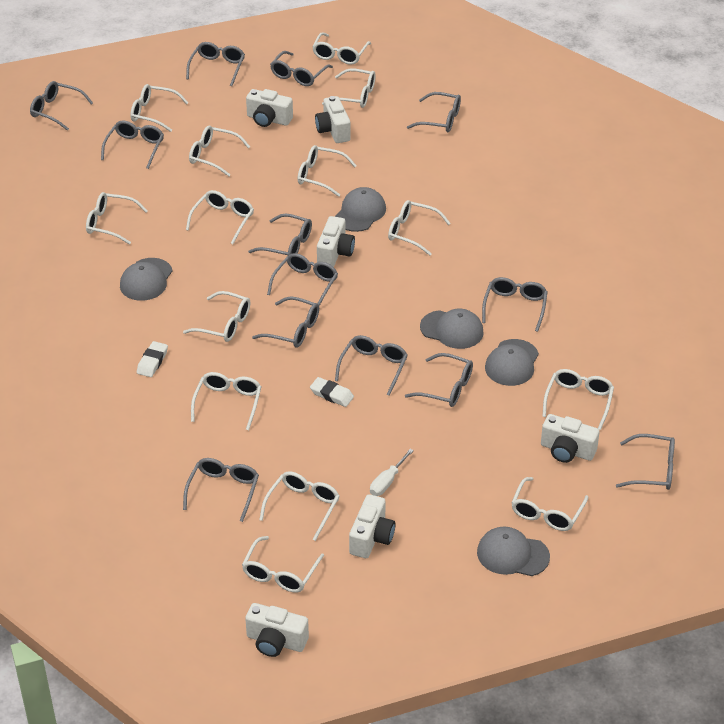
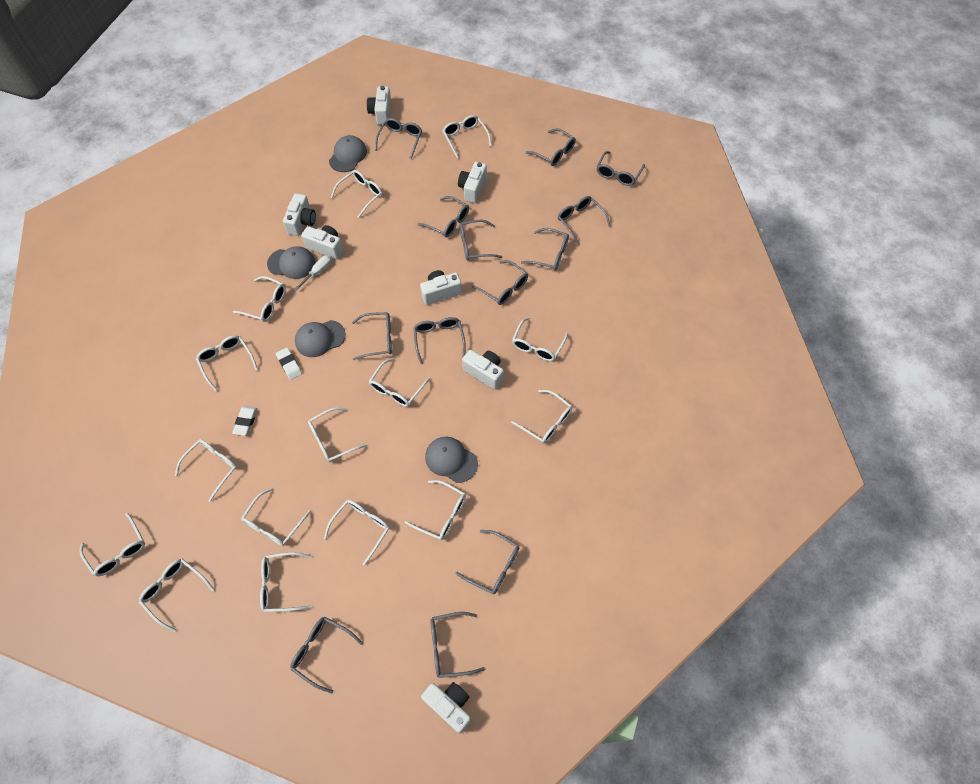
grey cap: [120,258,173,301] [335,187,386,232] [420,309,484,349] [477,527,550,576] [485,339,539,386] = 5 -> [267,246,316,279] [295,320,346,357] [329,135,367,172] [425,437,478,483] = 4
white camera: [245,603,309,657] [246,89,293,127] [315,96,351,143] [317,216,355,267] [349,494,395,558] [541,414,600,463] = 6 -> [283,194,316,236] [301,225,343,259] [367,86,391,125] [420,270,462,305] [421,682,471,733] [458,162,487,203] [462,350,504,390] = 7
white glasses: [86,192,148,245] [130,84,189,132] [183,291,250,342] [186,190,254,244] [189,126,250,177] [191,372,262,430] [242,536,324,592] [259,471,340,541] [297,145,357,197] [312,32,371,65] [322,68,376,108] [388,200,451,256] [511,477,589,531] [542,369,614,430] = 14 -> [79,513,145,576] [139,559,215,632] [175,439,237,502] [196,335,258,391] [233,276,286,322] [241,488,311,546] [260,552,312,612] [308,407,367,462] [324,500,390,566] [331,170,382,218] [368,358,430,407] [405,480,466,540] [443,115,492,158] [511,390,572,444] [512,317,568,361] = 15

